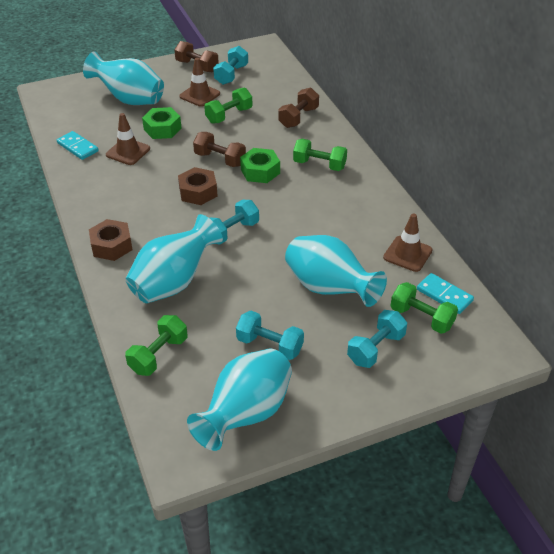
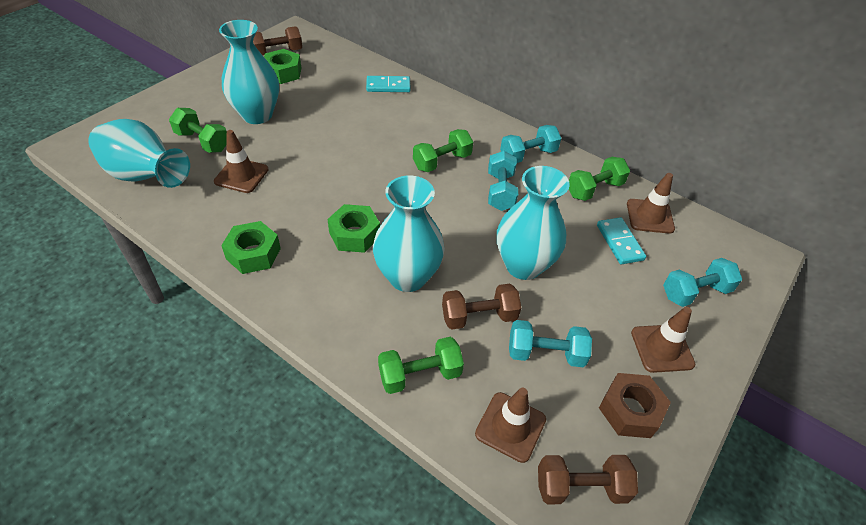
brown nut: [89,219,133,261] [178,167,217,205] = 2 -> [599,373,671,438] = 1
brown traffic cone: [106,113,150,165] [179,58,220,107] [383,213,433,272] = 3 -> [214,130,269,193] [475,388,546,463] [627,173,675,234] [631,307,695,373] = 4
green nut: [142,107,182,139] [240,148,280,183] = 2 -> [221,221,281,274] [264,49,301,84] [327,204,380,253] = 3

